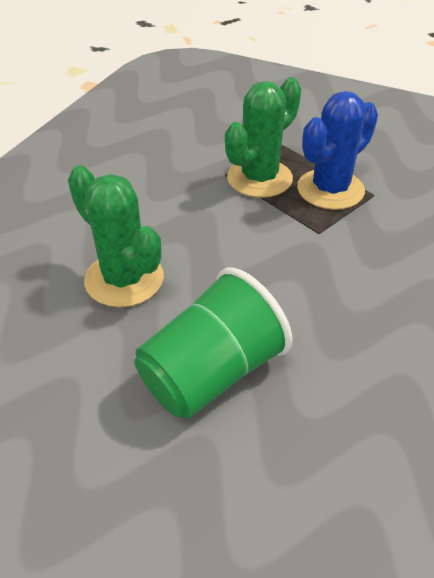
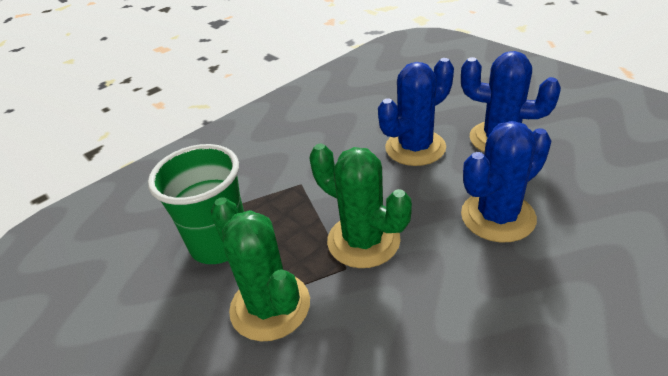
blue cactus: [297,91,378,210] = 1 -> [378,58,454,166] [461,51,561,153] [461,121,552,242] = 3

